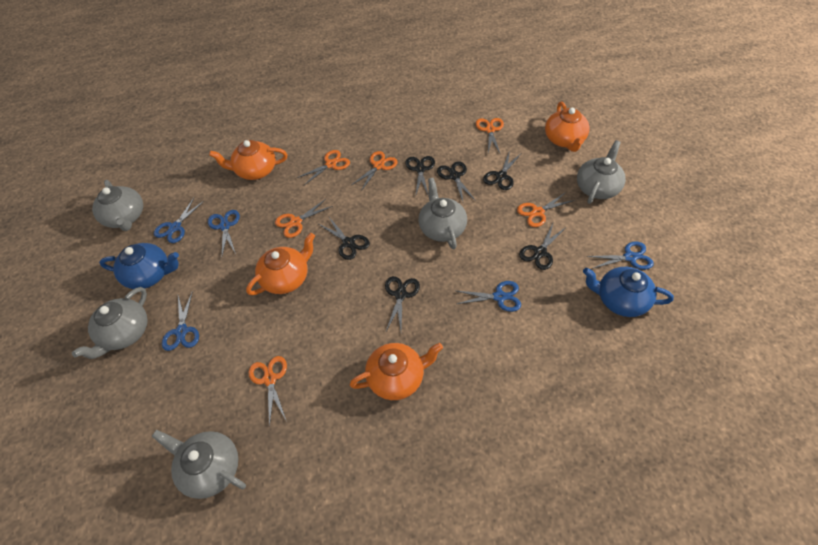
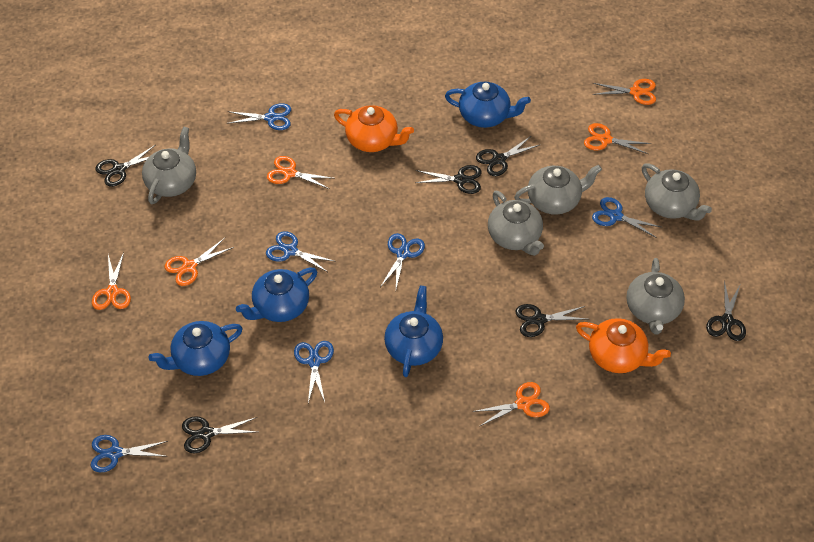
blue scissors: [154,198,204,243] [162,291,199,351] [208,210,240,255] [457,281,521,312] [587,241,654,270] = 5 -> [91,435,168,472] [227,103,291,130] [266,231,336,273] [294,341,334,403] [380,233,425,289] [592,197,661,238] = 6
blue teapot: [99,243,179,289] [583,267,674,317] = 2 -> [149,321,243,376] [236,267,317,322] [384,285,443,377] [445,81,531,128] = 4
orange teapot: [209,140,287,180] [246,233,315,295] [350,343,443,400] [545,102,590,152] = 4 -> [334,105,414,152] [576,318,671,373] = 2

